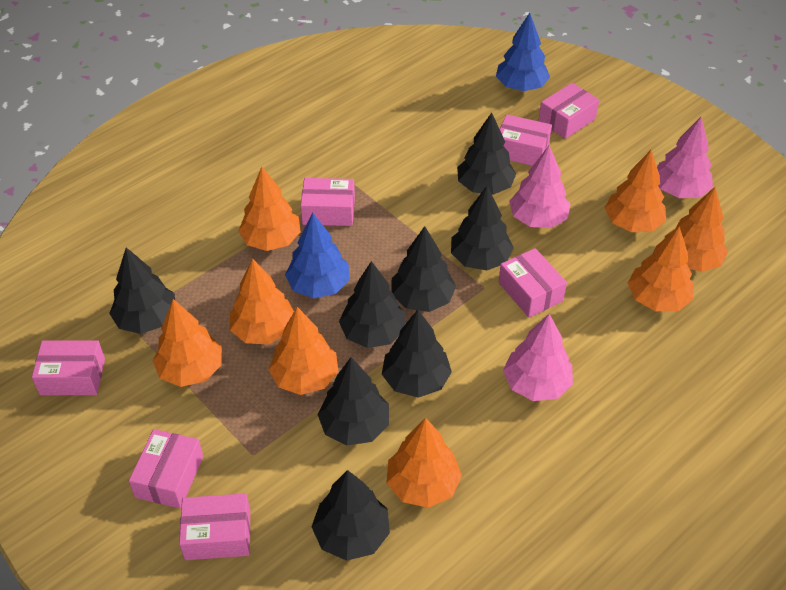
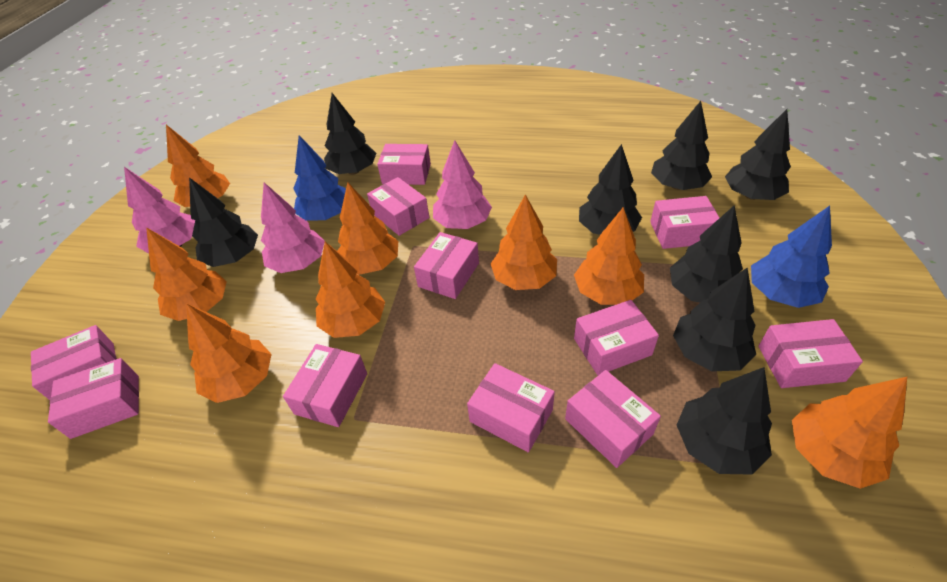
pink box: [32,340,105,395] [129,429,203,509] [179,493,250,560] [300,178,355,226] [499,248,567,317] [500,114,552,166] [538,83,599,139] = 7 -> [31,325,117,400] [48,358,139,439] [283,344,367,427] [367,177,429,236] [377,144,431,185] [414,232,479,299] [467,363,555,452] [565,370,661,468] [574,300,659,375] [650,196,719,249] [758,319,863,388] = 11

